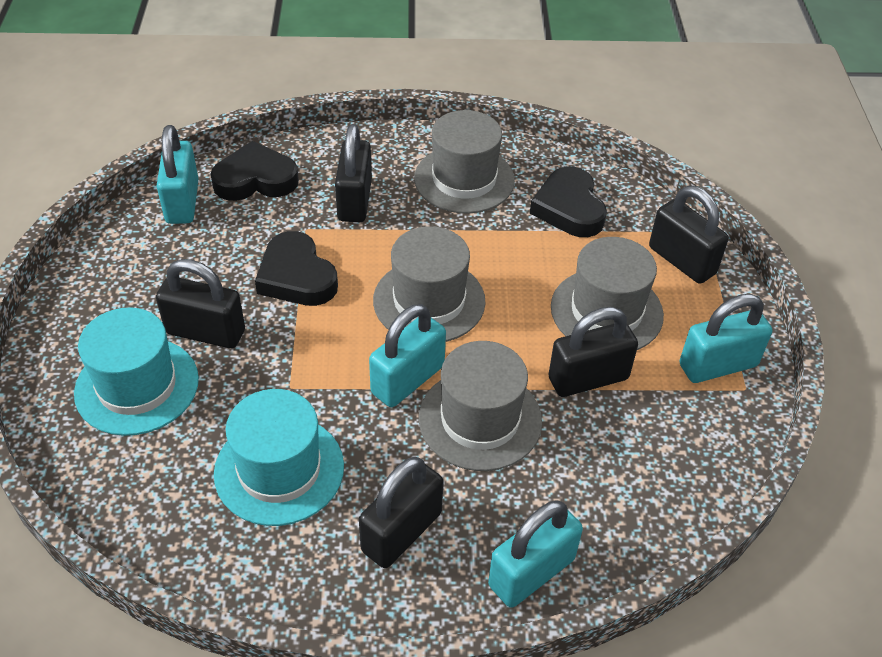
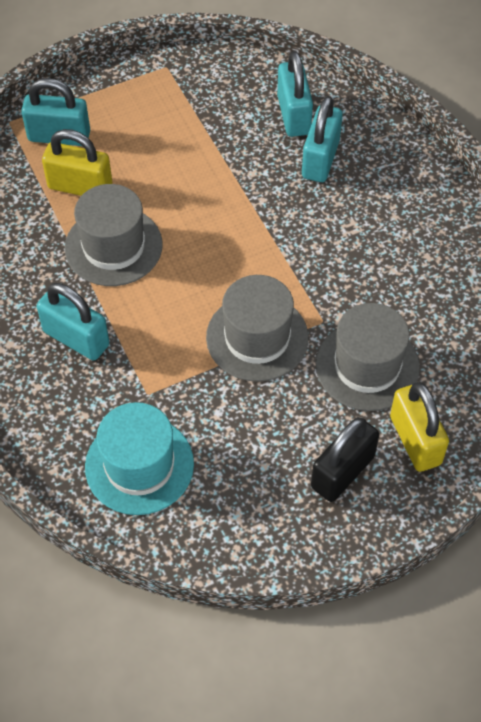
black heart: [210,141,299,201] [255,231,338,306] [530,166,607,237] = 3 -> none = 0
black padlock: [156,259,245,348] [335,124,372,222] [359,457,443,568] [549,307,638,397] [649,186,728,284] = 5 -> [311,417,379,502] = 1
grey hat: [373,226,486,342] [414,110,515,214] [419,341,542,471] [551,237,664,350] = 4 -> [65,184,163,286] [206,275,309,381] [316,303,420,411] = 3
turquoise hat: [74,307,199,436] [214,389,344,526] = 2 -> [85,402,194,515] = 1
yellow padlock: none = 0 -> [42,129,112,196] [390,382,449,472] = 2

